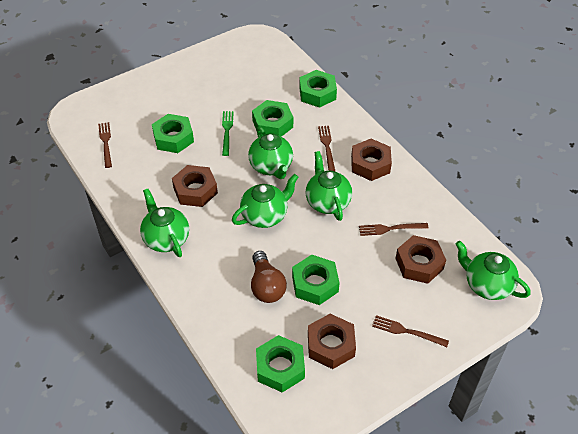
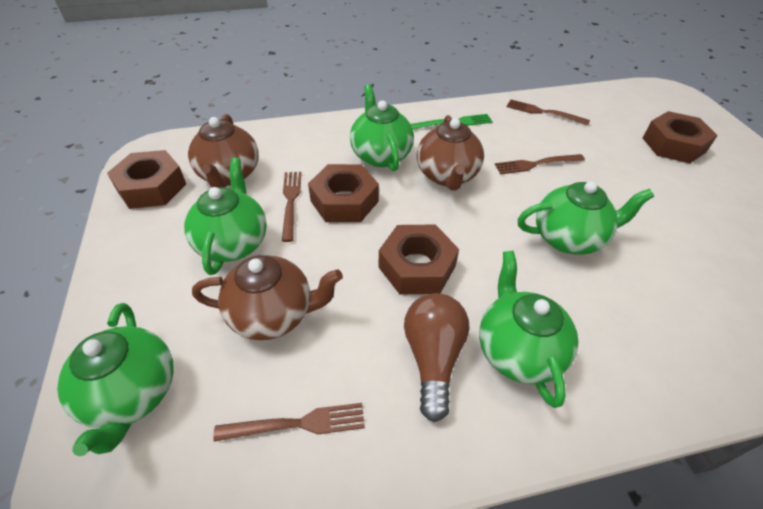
brown teapot: none = 0 -> [188,114,259,188] [192,255,343,340] [417,115,484,190] = 3
green nut: [152,114,194,153] [252,100,293,137] [256,335,305,393] [292,255,339,305] [299,70,337,108] = 5 -> none = 0

